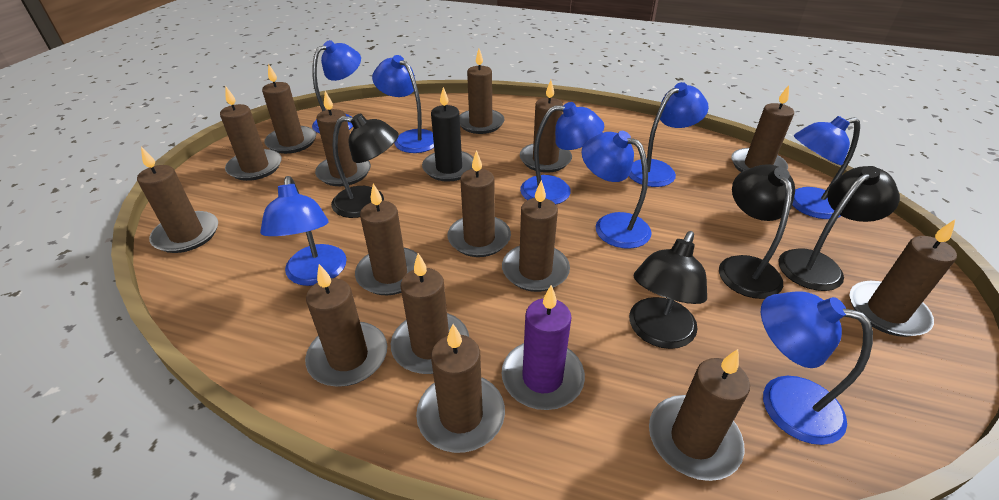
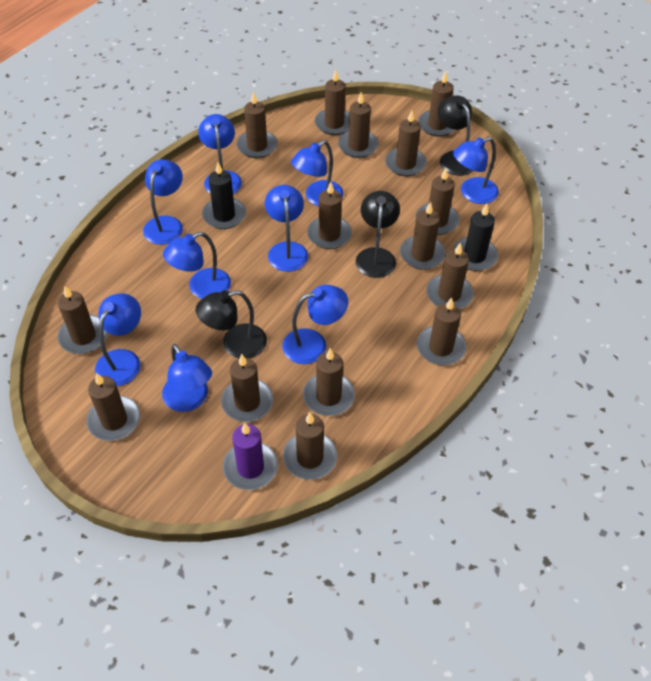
black candle: [422,87,474,182] = 1 -> [202,162,246,229] [453,204,498,271] = 2
black lamp: [331,113,399,218] [629,231,707,349] [719,164,795,299] [778,166,900,291] = 4 -> [196,290,267,358] [356,191,400,278] [438,95,473,176] = 3
blue lamp: [260,176,347,286] [312,40,361,134] [372,55,434,153] [520,102,604,204] [581,131,652,249] [629,82,709,187] [761,292,873,445] [792,116,860,219] = 8 -> [95,293,141,386] [143,159,183,245] [162,344,212,412] [163,232,231,299] [198,114,242,194] [265,185,308,272] [282,285,348,364] [291,140,344,206] [453,137,499,204] = 9

